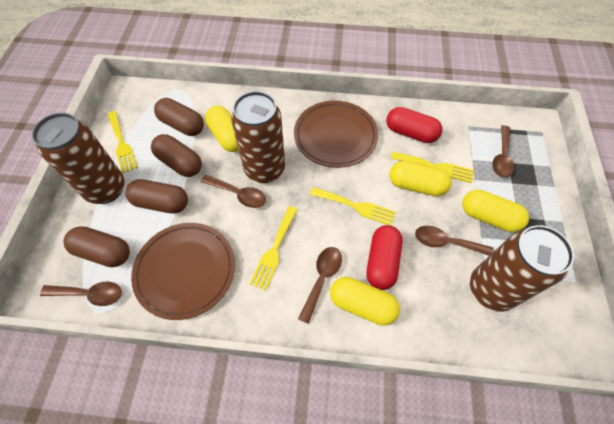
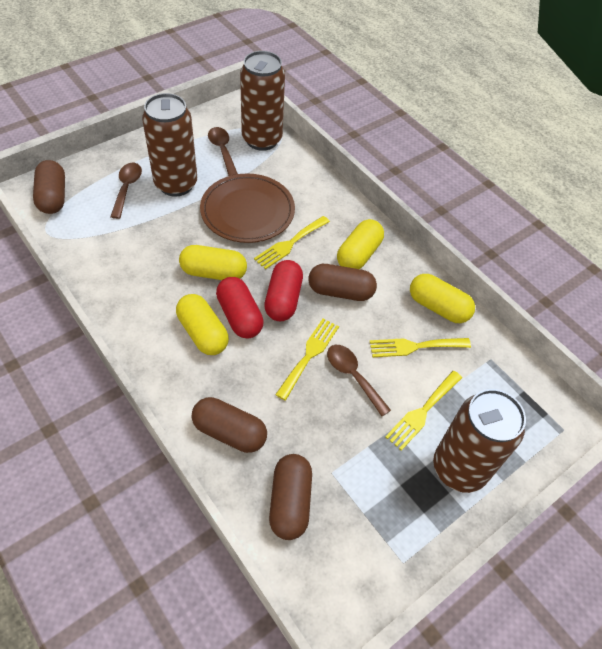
brown plate: [131,223,235,320] [294,101,378,168] = 2 -> [200,174,295,243] = 1
brown spoon: [40,282,122,306] [201,175,266,208] [298,247,342,324] [415,226,494,256] [492,125,514,178] = 5 -> [110,163,142,219] [208,127,238,176] [327,345,391,416] = 3

